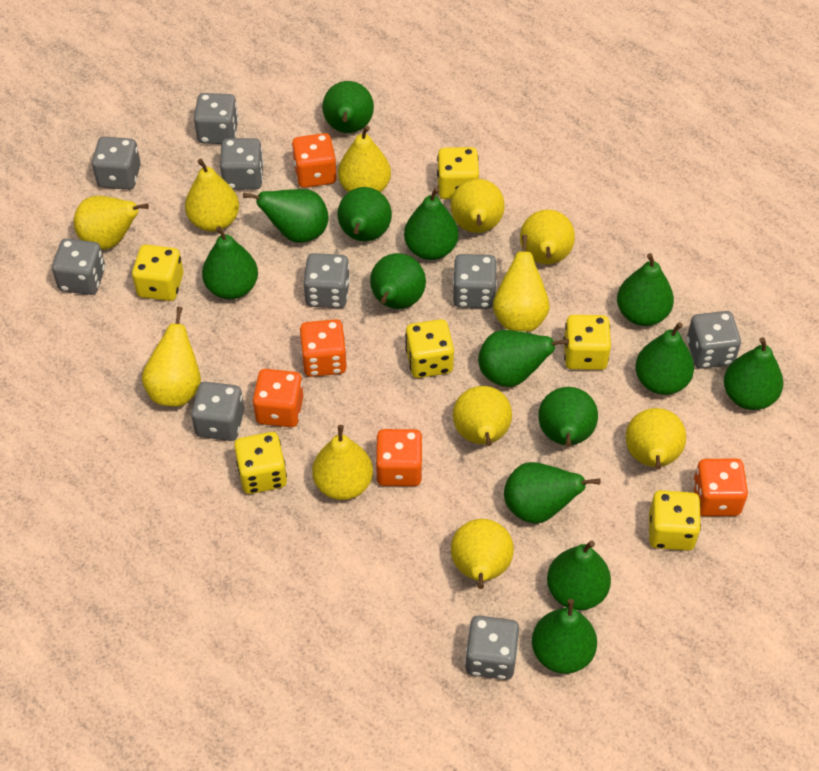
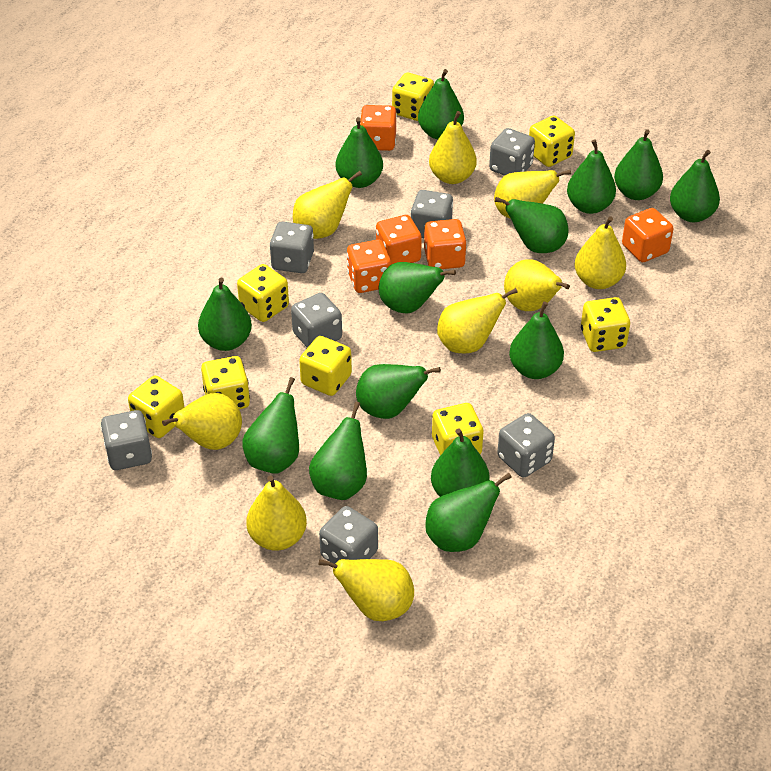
grey dice: [52,239,105,295] [92,137,141,190] [191,382,244,441] [194,93,238,144] [220,138,264,190] [303,253,350,308] [453,254,497,308] [465,615,519,680] [687,311,741,369] = 9 -> [101,410,152,470] [270,222,314,273] [291,293,342,348] [319,506,378,564] [411,190,453,238] [489,128,535,176] [497,413,555,478] = 7
yellow dice: [132,245,184,301] [234,432,287,494] [405,319,454,378] [437,147,479,199] [563,315,611,370] [649,490,701,551] = 6 -> [128,376,184,438] [201,356,250,409] [237,264,289,322] [299,336,352,396] [392,73,434,121] [432,403,484,456] [529,116,575,167] [581,297,630,352] = 8
yellow pear: [74,196,149,250] [142,306,201,406] [185,159,239,232] [312,425,373,500] [338,126,391,192] [451,179,505,233] [451,519,514,589] [453,386,512,446] [493,235,549,331] [520,210,575,264] [626,408,686,470] = 11 -> [162,393,242,450] [246,476,307,551] [293,171,362,239] [319,559,414,621] [429,111,477,184] [437,288,518,354] [494,170,571,219] [504,259,570,311] [575,216,626,289] = 9

